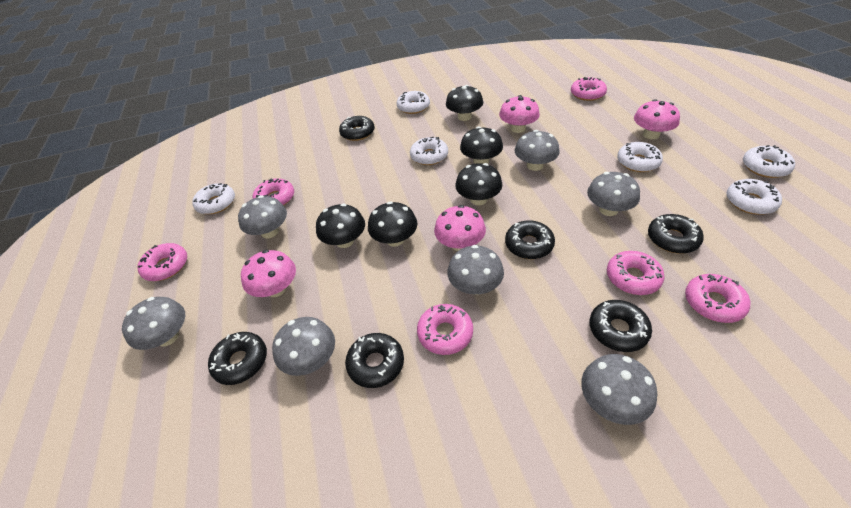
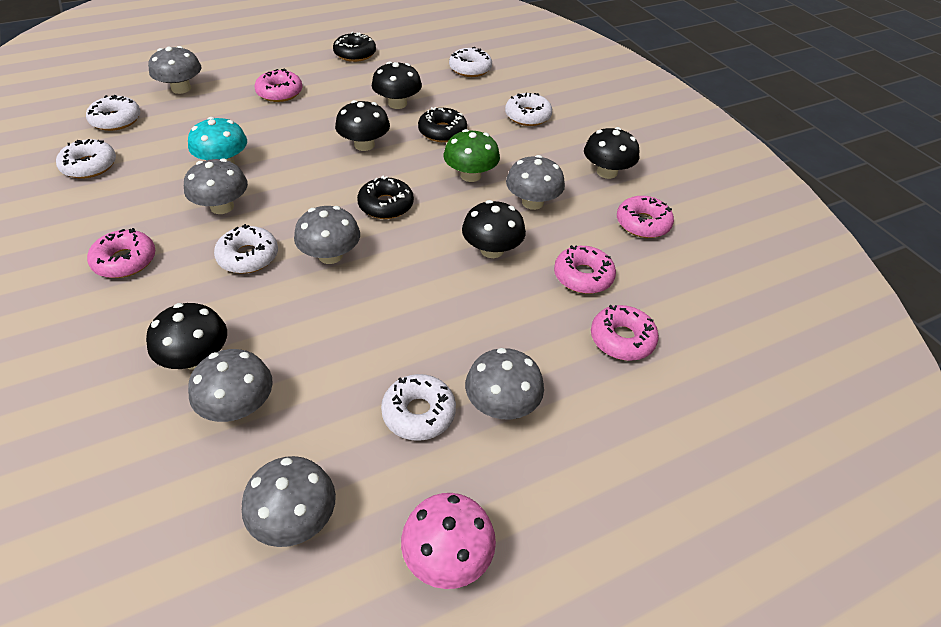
black donut: [208,332,267,385] [339,116,375,141] [345,333,404,388] [505,220,555,259] [589,300,652,352] [648,214,704,254] = 6 -> [333,32,376,62] [357,176,414,219] [418,107,467,142] = 3
green mushroom: none = 0 -> [444,129,500,182] = 1
pink donut: [137,243,187,281] [253,178,294,206] [417,304,473,355] [571,77,607,101] [607,251,665,295] [685,274,750,323] = 6 -> [87,228,155,278] [254,69,303,102] [554,245,616,294] [591,305,659,361] [617,196,674,238] = 5
pink mushroom: [241,250,296,297] [434,205,486,251] [499,95,540,133] [634,99,680,139] = 4 -> [401,493,496,589] = 1
turquoise mushroom: none = 0 -> [188,117,247,164] = 1

